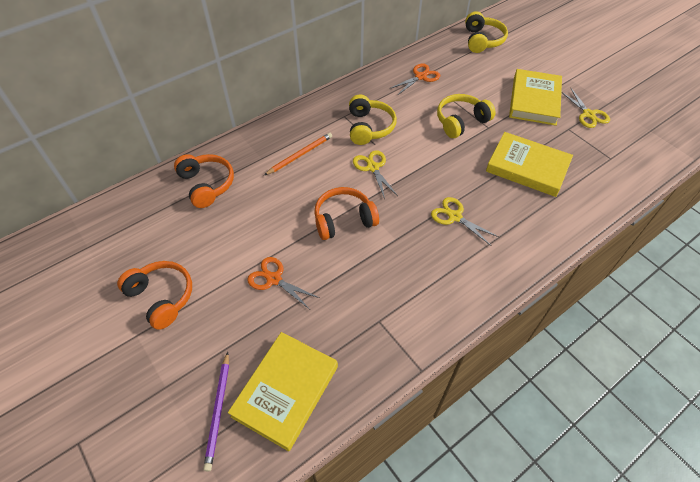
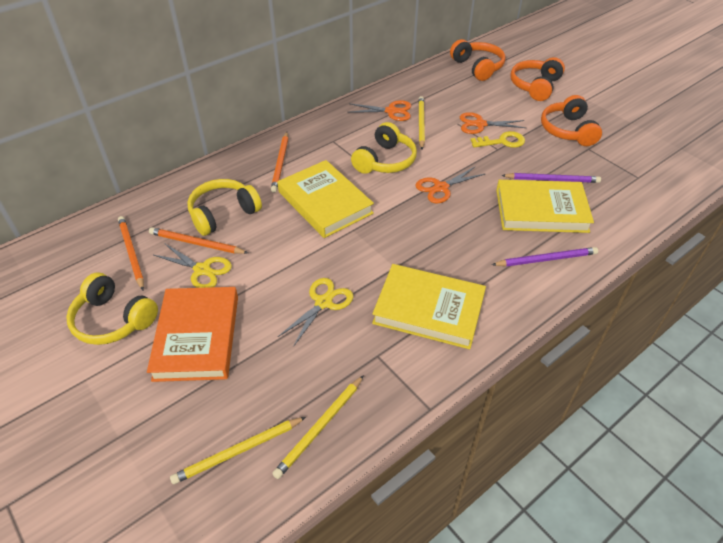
orange book: none = 0 -> [147,287,238,382] = 1
orange pencil: [264,133,332,175] = 1 -> [118,216,144,290] [149,227,248,254] [271,132,288,193] = 3
orange scissors: [247,257,319,309] [389,64,440,95] = 2 -> [347,100,411,121] [415,166,485,204] [460,112,526,134] = 3
purple pencil: [203,352,229,471] = 1 -> [492,247,598,267] [501,173,601,183] = 2
yellow key: none = 0 -> [471,131,525,148] = 1
yellow pencil: none = 0 -> [170,417,306,484] [272,375,364,479] [418,96,425,149] = 3
yellow scissors: [353,150,398,199] [431,197,499,246] [561,88,610,128] = 3 -> [152,243,232,288] [278,278,353,347] = 2

